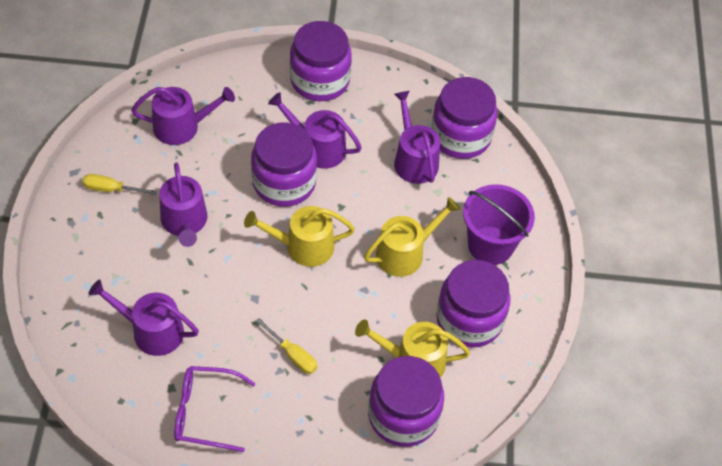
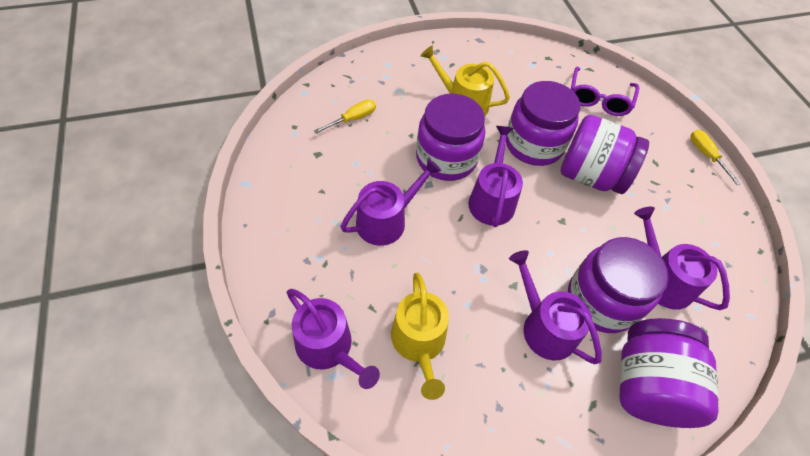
purple bucket: [463,184,535,265] = 1 -> none = 0
yellow watering can: [244,206,355,267] [355,319,470,377] [364,197,460,277] = 3 -> [391,273,449,400] [420,45,510,116] = 2

